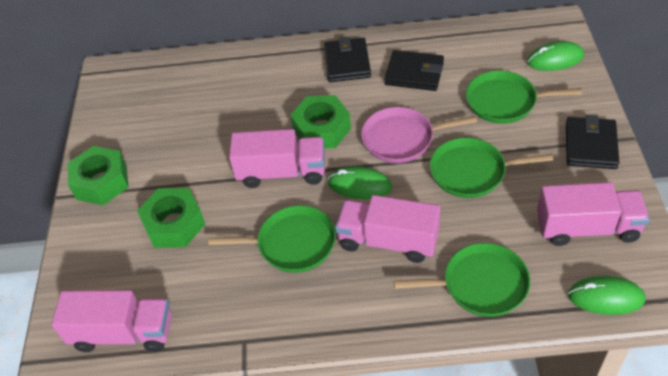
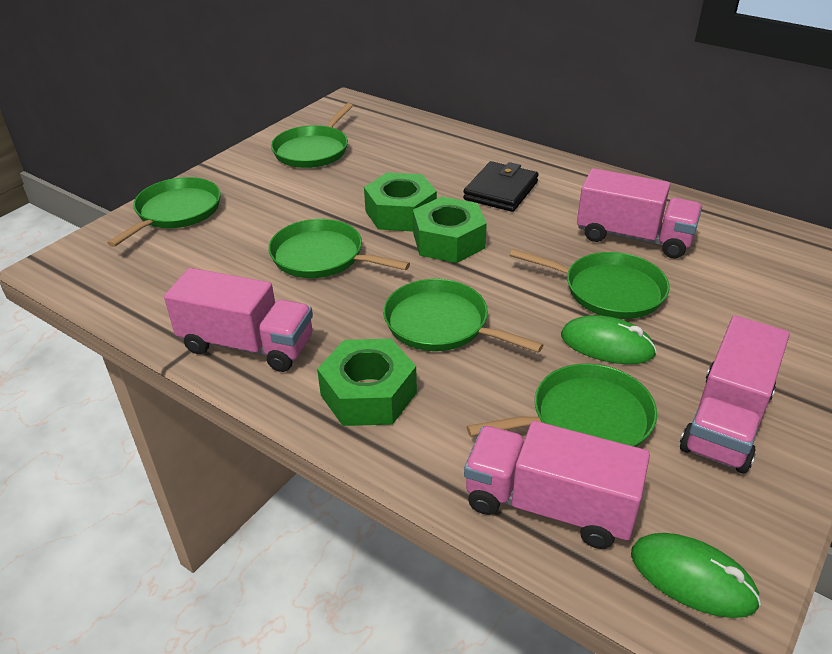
black wallet: [324,37,371,82] [384,50,444,91] [566,115,619,169] = 3 -> [463,161,539,212] = 1
green mouse: [328,166,392,199] [527,41,584,71] [568,276,645,315] = 3 -> [561,315,657,364] [631,533,761,618] = 2
green pan: [208,205,336,273] [394,243,530,317] [430,138,553,198] [466,71,582,124] = 4 -> [107,177,221,247] [269,219,410,278] [271,103,353,168] [383,279,544,353] [467,364,657,447] [510,249,670,319] = 6
pink pan: [361,107,477,163] = 1 -> none = 0

